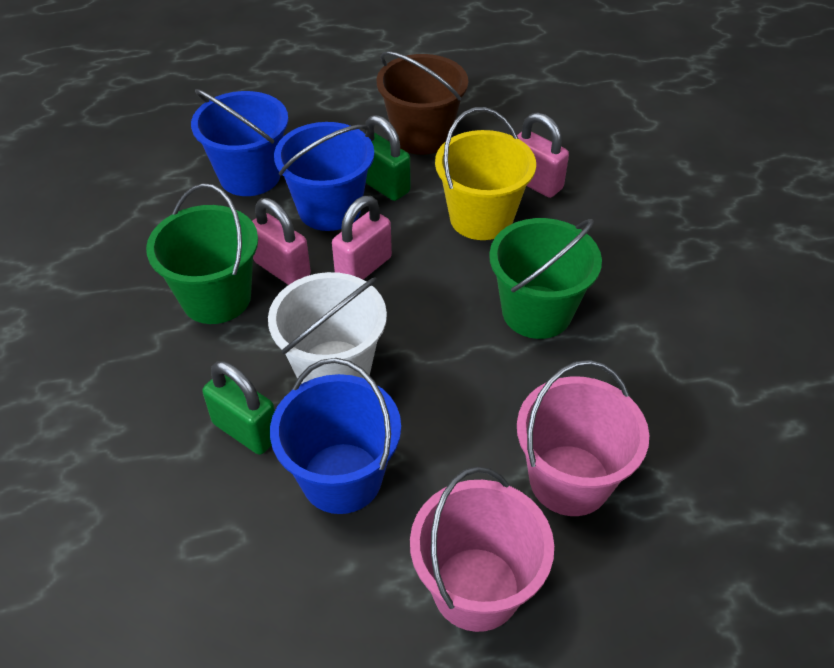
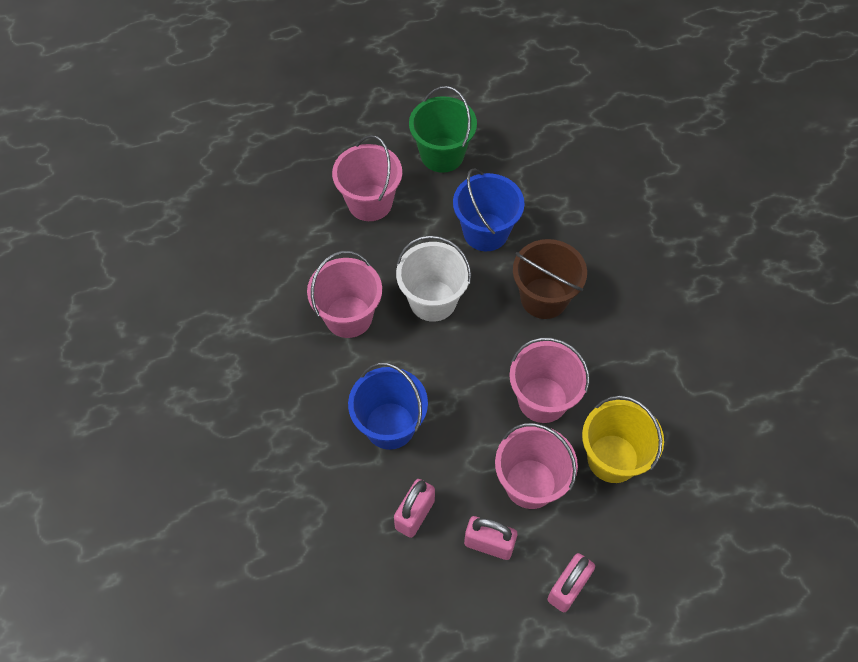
blue bucket: [191,89,288,196] [270,358,401,514] [274,122,374,231] = 3 -> [348,362,428,450] [453,168,524,251] = 2
green bucket: [146,183,258,324] [489,218,602,339] = 2 -> [409,86,477,173] = 1
green padlock: [202,361,275,455] [365,115,410,201] = 2 -> none = 0
pink bucket: [410,467,554,632] [517,360,649,516] = 2 -> [307,251,382,338] [332,135,402,221] [495,423,578,509] [509,338,590,423] = 4

